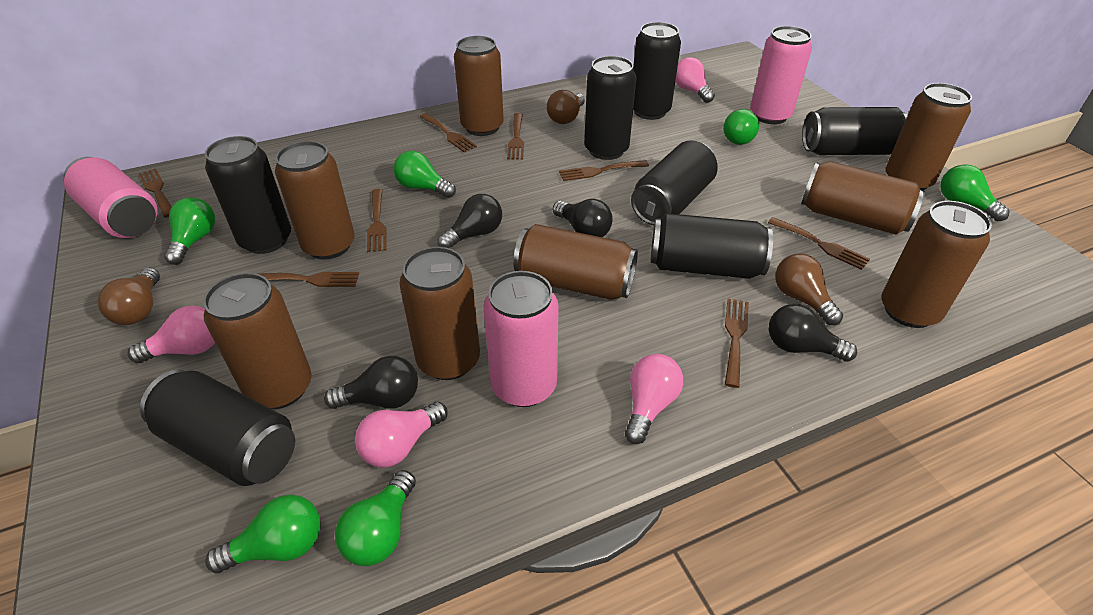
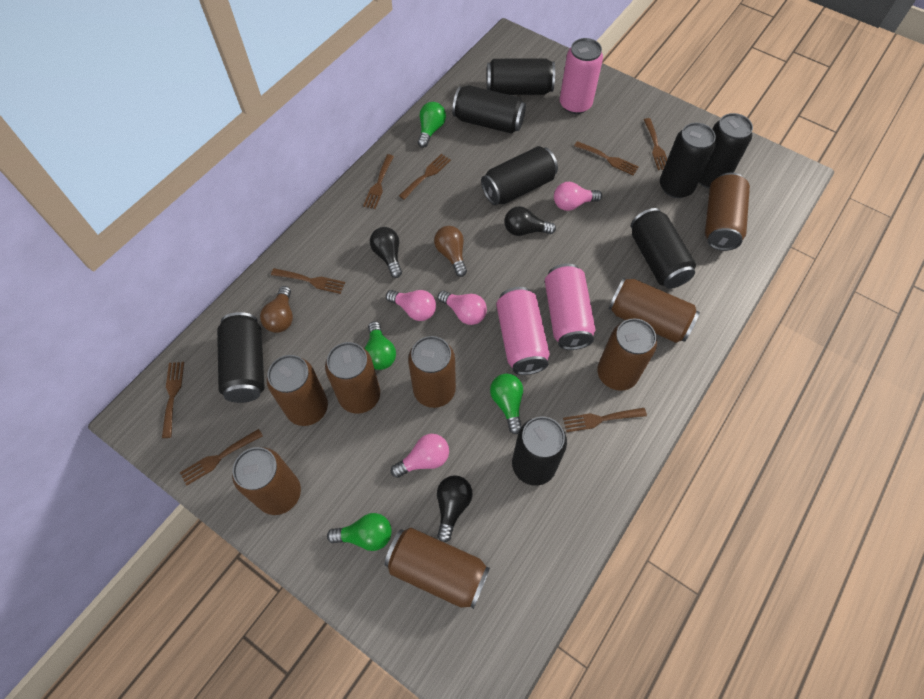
black can: [140,370,295,486] [205,136,291,254] [584,56,636,160] [631,140,718,225] [633,22,681,120] [651,213,773,279] [802,107,908,155] = 7 -> [217,312,265,403] [452,85,526,134] [481,146,558,205] [487,58,555,95] [512,417,567,486] [631,208,696,289] [660,123,716,198] [699,113,753,189] = 8
black light bulb: [324,356,418,409] [437,194,502,248] [553,199,613,237] [769,304,857,362] = 4 -> [370,227,402,278] [437,475,473,542] [504,206,556,236] = 3
brown light bulb: [98,268,160,325] [547,90,585,124] [775,253,843,325] = 3 -> [260,286,293,333] [434,226,467,277] = 2
green light bulb: [164,198,215,265] [205,494,321,573] [335,470,416,566] [393,151,456,198] [723,109,759,145] [940,164,1009,221] = 6 -> [327,513,392,551] [364,321,396,370] [418,102,446,148] [490,373,523,434] = 4

